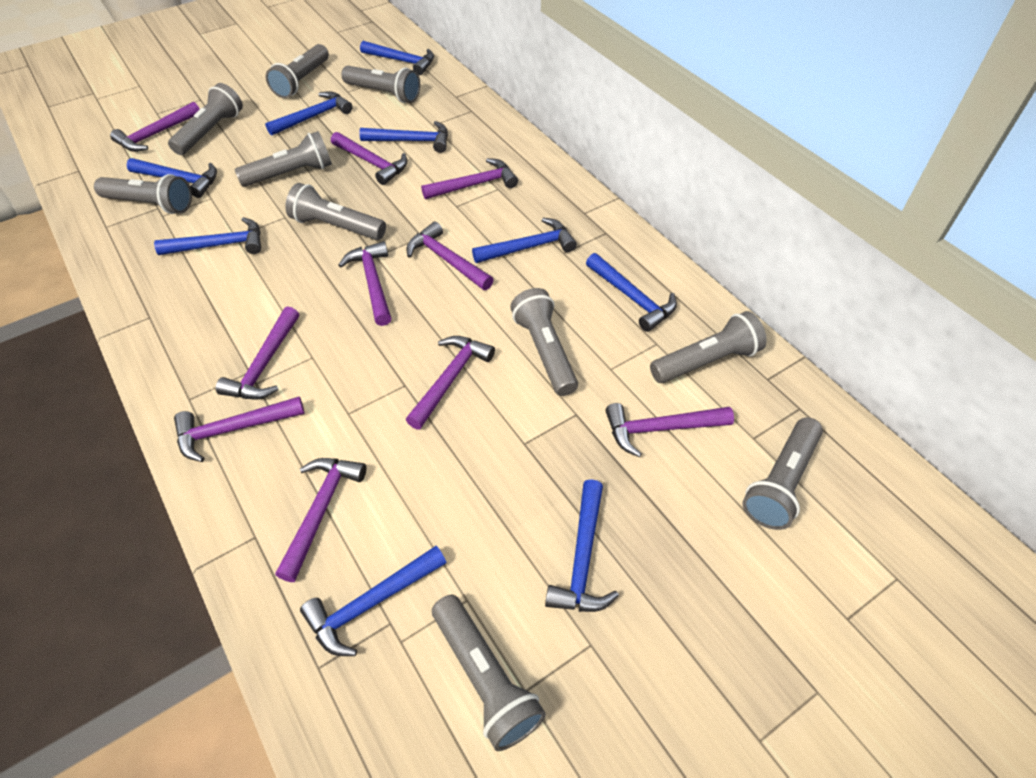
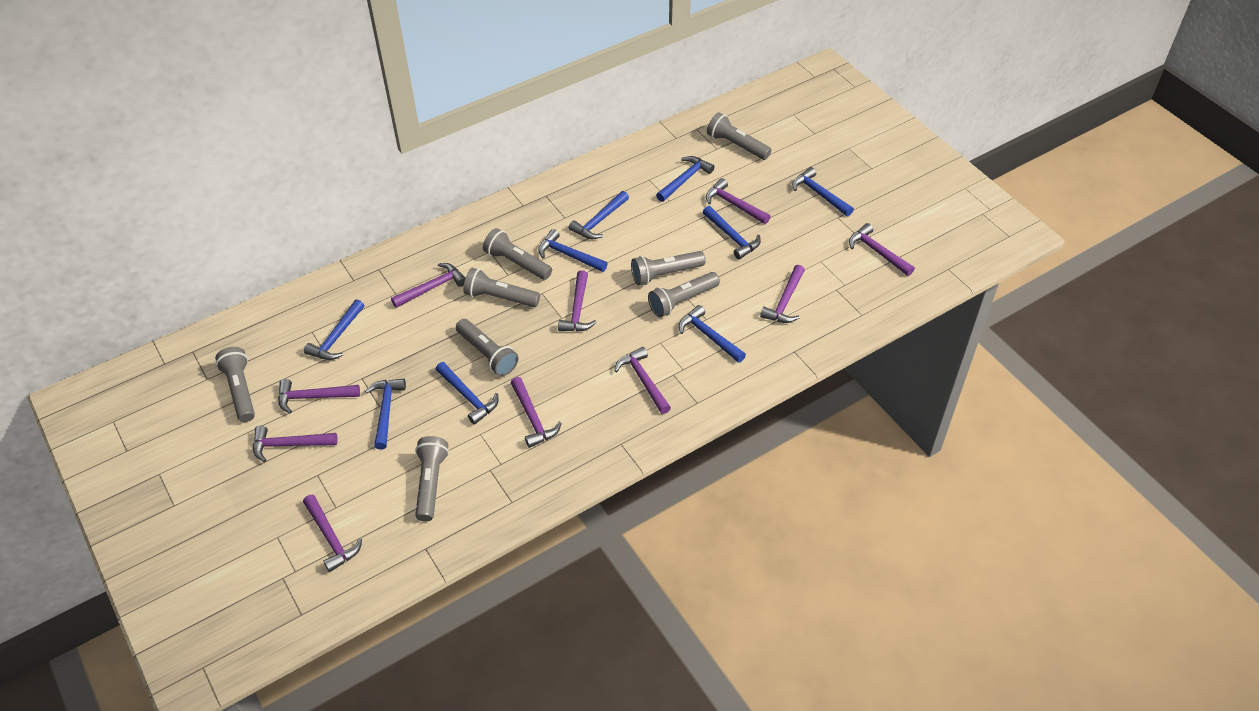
grey flashlight: [94,174,192,214] [168,83,243,155] [235,131,332,187] [266,44,329,98] [285,183,386,240] [341,66,420,103] [432,595,546,751] [510,288,578,396] [650,311,767,383] [742,417,823,530] = 10 -> [215,347,255,422] [415,436,449,522] [456,319,519,376] [463,268,540,307] [483,228,552,280] [631,251,706,285] [648,272,720,317] [707,112,771,160] = 8

